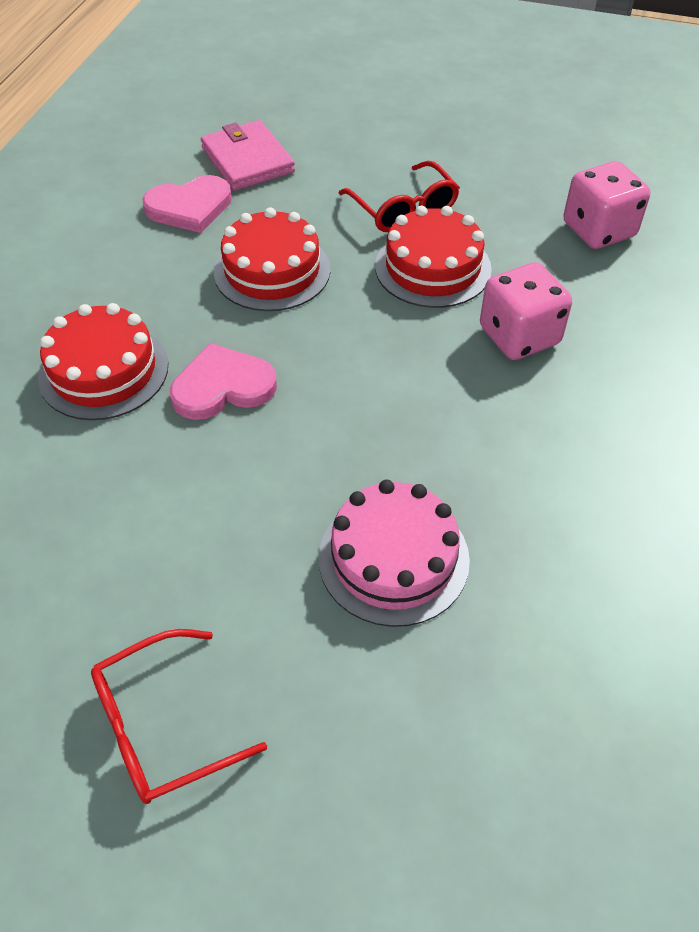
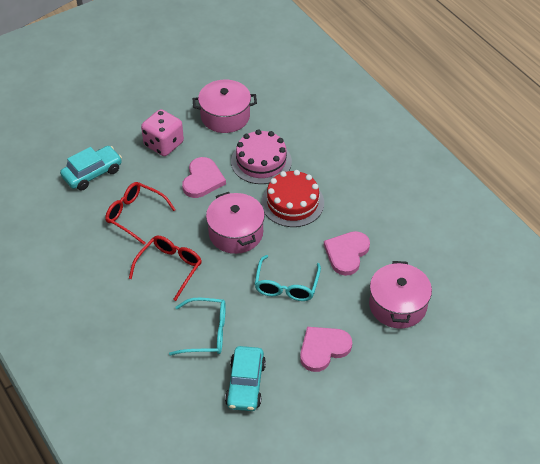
pink dice: [480,262,572,360] [563,161,650,249] = 2 -> [141,109,184,156] = 1
pink heart: [143,175,232,233] [170,343,277,420] = 2 -> [182,157,226,198] [300,327,352,372] [324,231,370,276] = 3
pink pot: none = 0 -> [193,80,257,133] [206,192,265,254] [369,261,432,329] = 3
pink wallet: [201,120,295,191] = 1 -> none = 0
red cake: [38,303,168,420] [214,207,330,311] [375,206,492,308] = 3 -> [261,170,324,227] = 1
turquoise car: none = 0 -> [60,146,122,191] [225,346,266,411] = 2
turquoise glasses: none = 0 -> [169,298,226,356] [255,255,321,301] = 2

